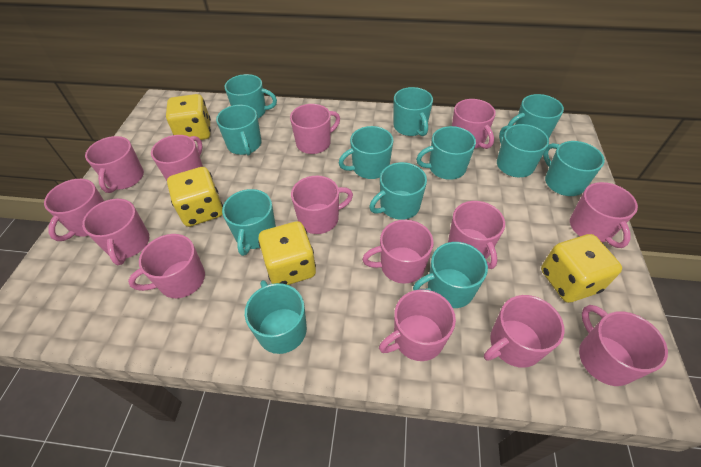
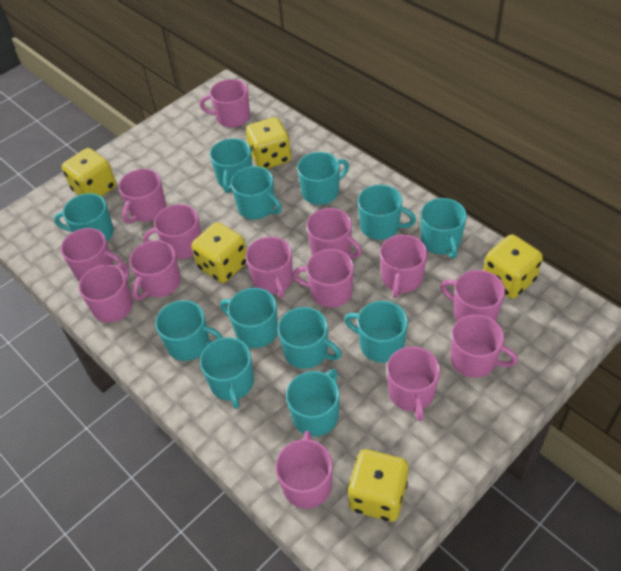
yellow dice: [166,94,211,140] [167,167,223,227] [258,221,316,285] [541,234,622,303] = 4 -> [62,148,116,197] [191,222,247,283] [246,117,291,169] [348,449,408,522] [483,234,543,299] = 5

